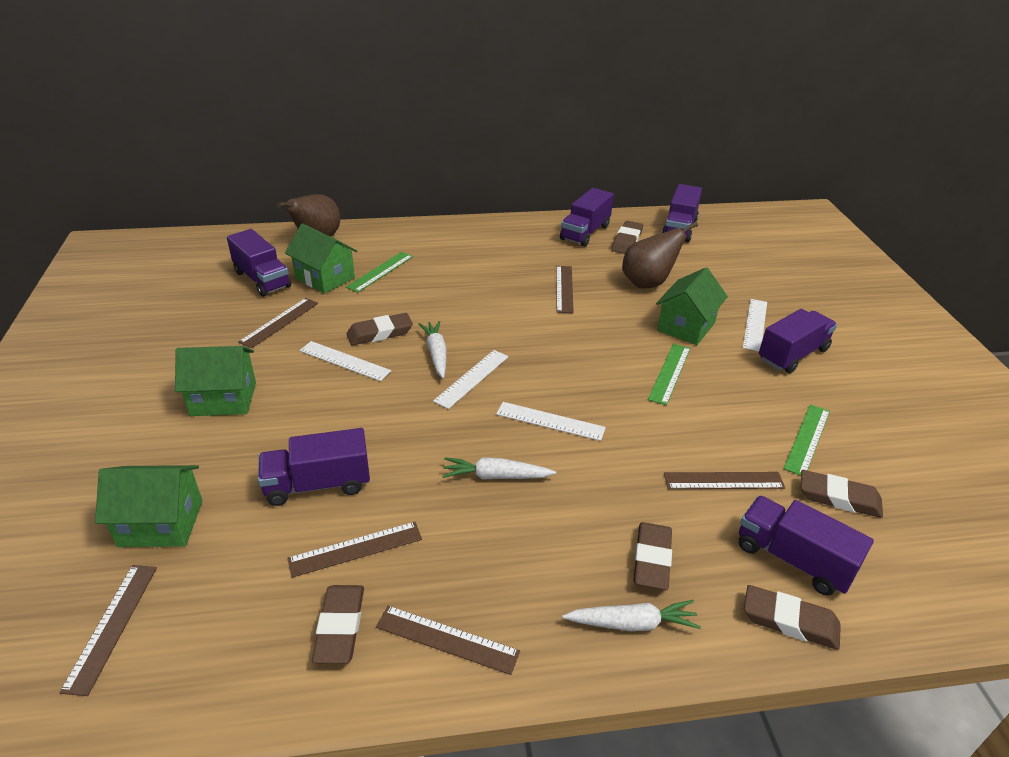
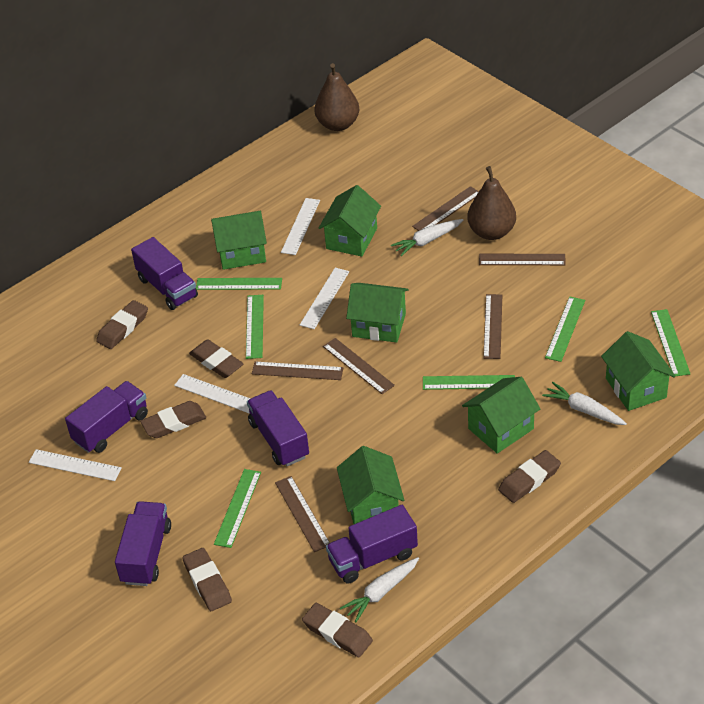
green house: [95,465,203,547] [175,346,256,416] [285,223,357,294] [656,267,728,345] = 4 -> [211,211,267,270] [319,185,381,257] [337,446,404,524] [346,283,409,343] [462,377,540,454] [601,331,676,411] = 6
green ruler: [346,252,413,293] [648,344,691,405] [783,404,830,476] = 3 -> [196,278,282,290] [214,469,261,548] [246,295,264,359] [423,375,515,390] [545,297,585,362] [651,309,690,376] = 6
purple truck: [227,229,291,297] [258,428,370,506] [560,188,614,247] [662,184,702,243] [739,496,874,596] [759,309,837,373] = 6 -> [65,381,148,453] [115,501,171,586] [131,237,198,310] [247,390,309,466] [326,505,418,583] = 5

